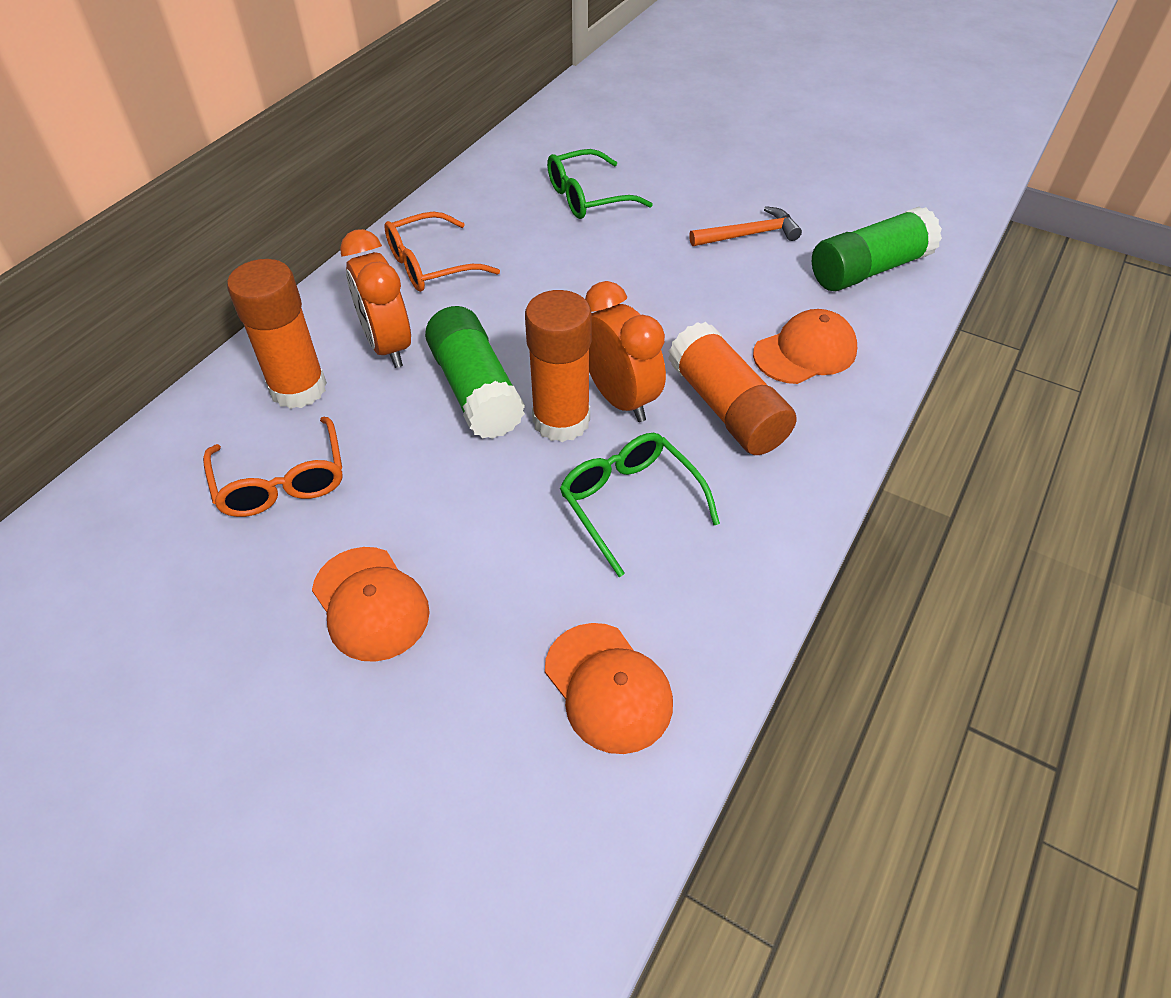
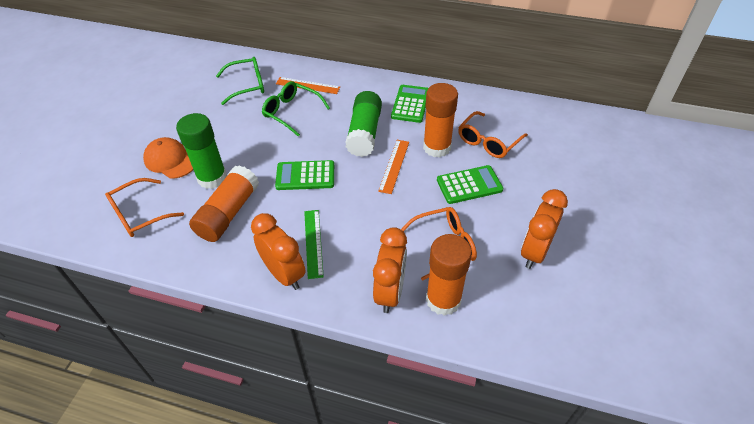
green calculator: none = 0 -> [275,160,334,190] [391,85,428,123] [437,165,503,204] = 3
green ruler: none = 0 -> [304,210,324,279] = 1
orange cap: [312,547,430,662] [545,623,673,754] [753,309,857,384] = 3 -> [143,137,193,179] = 1
orange clock: [340,229,411,368] [585,281,666,422] = 2 -> [251,213,306,290] [373,227,407,313] [521,189,568,269] = 3
orange glasses: [203,417,342,517] [384,212,500,292] = 2 -> [105,178,184,237] [401,207,477,281] [458,111,528,158] = 3
orange hammer: [689,206,802,246] = 1 -> none = 0
orange ruler: none = 0 -> [276,77,340,94] [378,140,409,194] = 2

